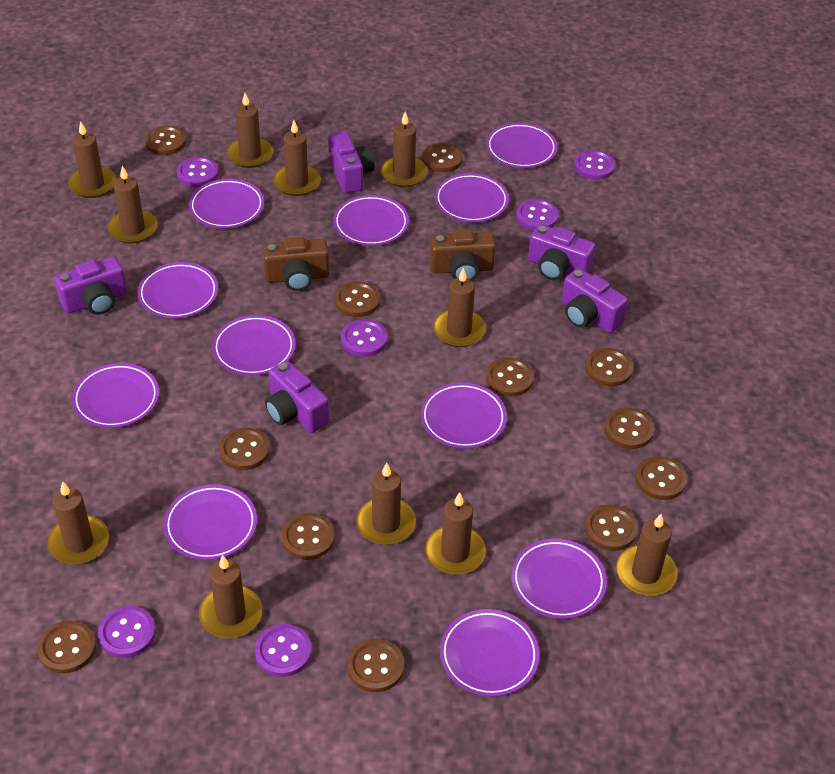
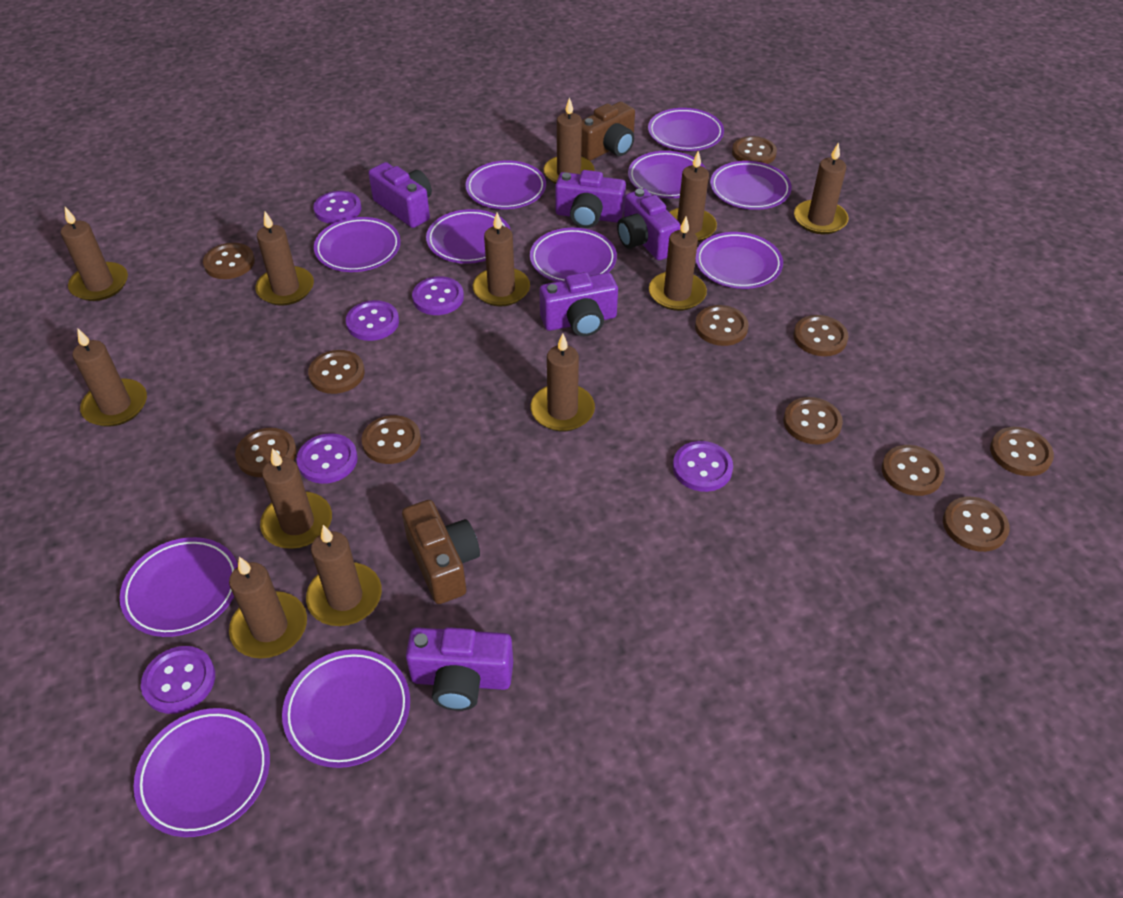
brown button: [37,620,96,673] [145,126,186,155] [219,428,270,470] [281,513,335,560] [335,281,380,317] [347,639,404,692] [422,143,463,172] [486,357,534,397] [585,348,633,387] [585,504,638,551] [604,408,654,449] [635,456,687,500] = 12 -> [203,243,255,279] [235,428,297,477] [308,350,365,394] [361,415,421,464] [695,305,749,346] [732,136,777,164] [783,397,843,445] [793,315,848,356] [882,445,945,496] [943,497,1010,552] [990,427,1054,476] = 11
brown candle: [47,481,109,564] [68,121,116,198] [108,166,158,243] [199,555,262,638] [227,93,273,168] [273,120,321,196] [356,463,416,545] [381,112,427,187] [425,492,486,575] [433,268,486,347] [616,514,677,596] = 11 -> [61,207,128,301] [73,328,147,427] [229,557,307,658] [255,211,314,305] [260,448,332,549] [306,525,382,626] [473,212,530,306] [531,333,595,432] [543,97,595,184] [649,217,707,311] [669,150,717,242] [794,142,848,234] = 12

